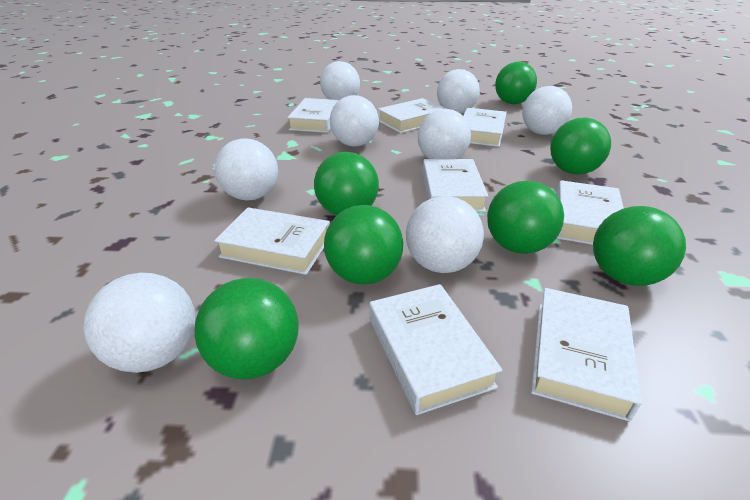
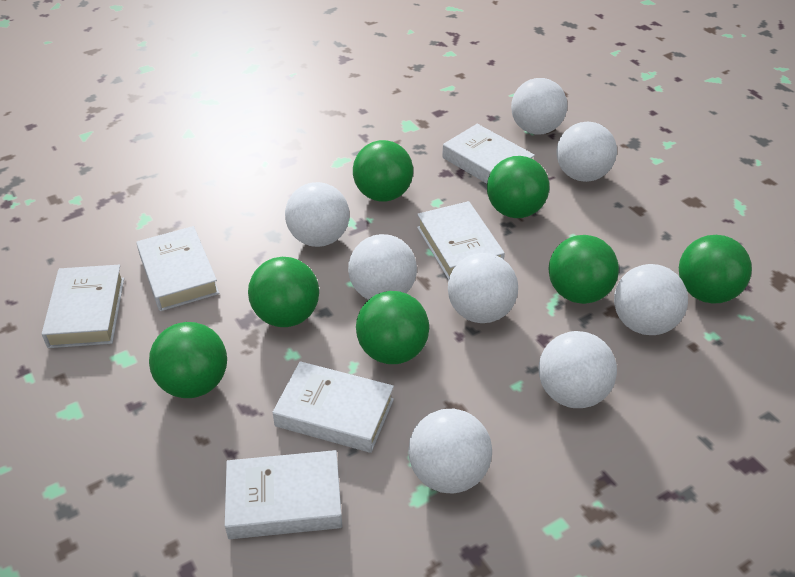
white book: [214,207,330,275] [287,98,339,133] [369,284,502,415] [378,98,447,133] [422,159,489,212] [463,108,507,147] [531,288,642,422] [556,180,624,245] = 8 -> [42,265,124,348] [136,226,220,311] [225,450,342,539] [272,361,394,453] [417,201,505,280] [442,124,535,184] = 6

